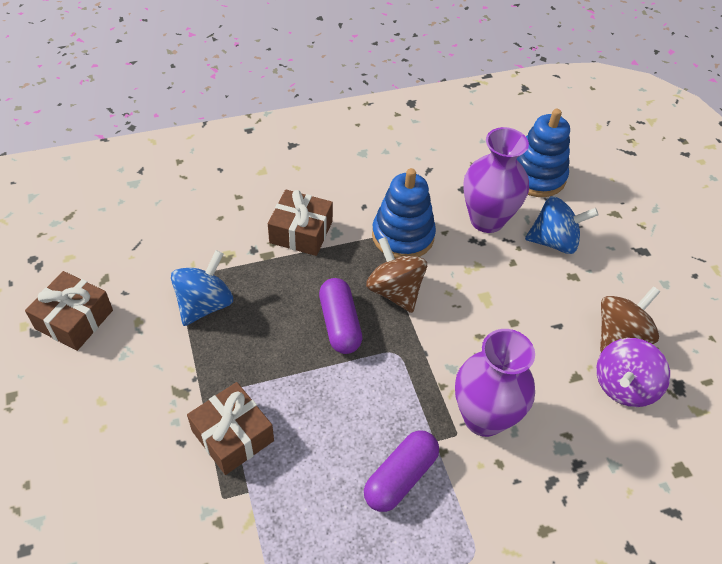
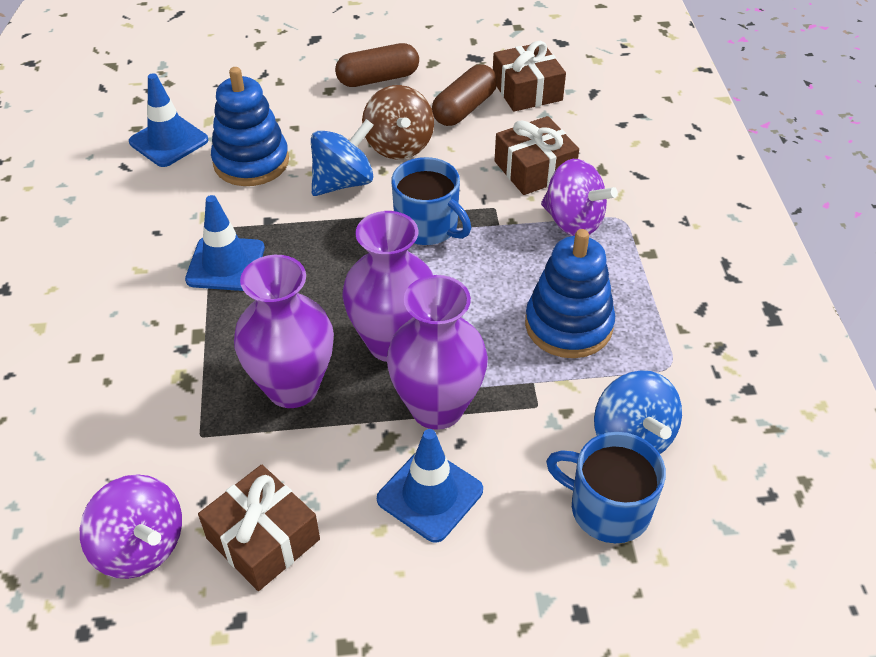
blue mug: none = 0 -> [391,157,471,245] [546,432,666,543] = 2
blue traffic cone: none = 0 -> [129,73,208,167] [185,195,265,291] [377,429,483,543] = 3
brown capsule: none = 0 -> [335,43,419,87] [432,64,497,126] = 2
brown spinning top: [366,237,427,313] [600,286,660,352] = 2 -> [362,85,434,159] = 1
purple capsule: [319,278,362,354] [364,430,439,512] = 2 -> none = 0
purple spinning top: [596,338,670,407] = 1 -> [80,474,182,579] [541,159,618,236] = 2
purple vase: [455,329,535,437] [463,127,529,233] = 2 -> [234,255,334,408] [342,211,433,362] [387,275,488,430] = 3

